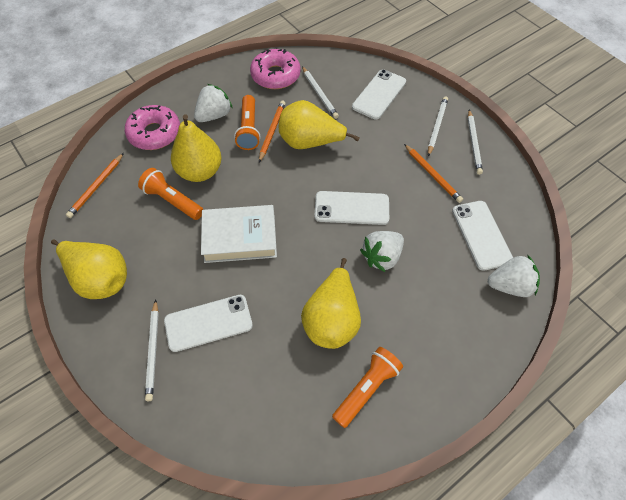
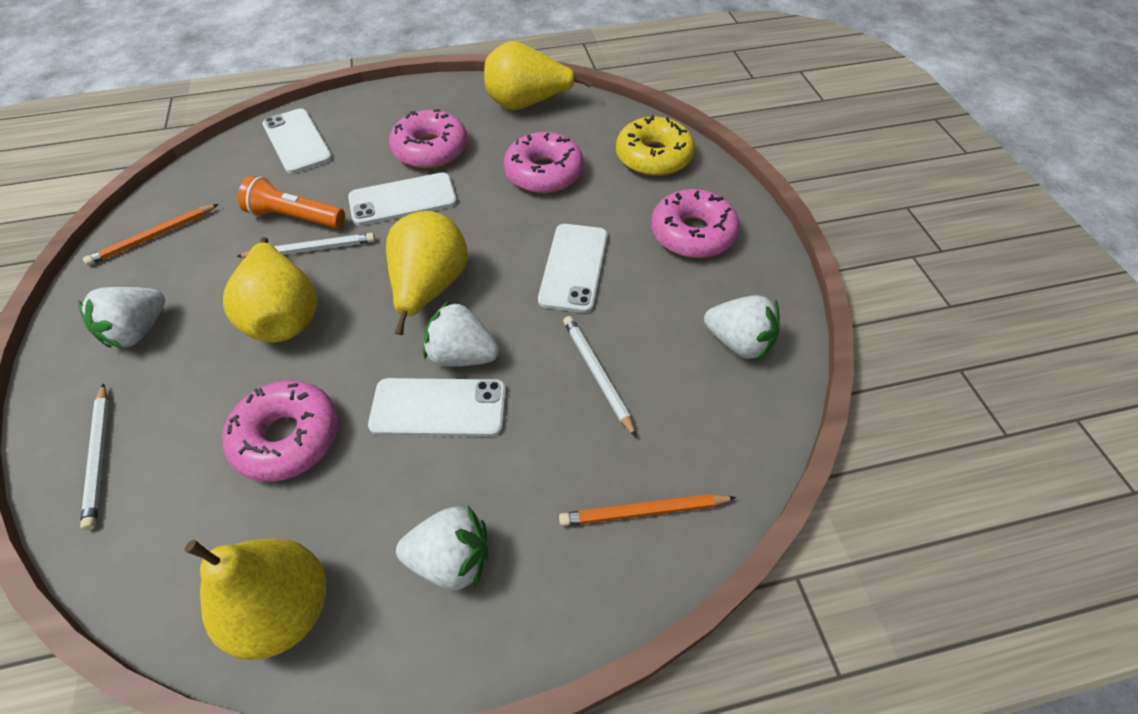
orange flashlight: [138,168,203,220] [234,95,260,150] [332,347,403,428] = 3 -> [238,176,345,228] = 1
orange pencil: [66,153,124,218] [259,101,286,162] [404,144,463,203] = 3 -> [83,204,219,266] [559,494,737,526] = 2
pink donut: [125,105,180,150] [250,49,301,89] = 2 -> [222,380,338,482] [389,109,467,169] [504,132,584,193] [651,189,740,258] = 4
white book: [201,205,277,263] = 1 -> none = 0
white pencil: [145,300,159,401] [302,67,339,119] [428,96,448,156] [468,110,483,175] = 4 -> [80,383,109,530] [236,233,375,258] [563,316,637,438] = 3
white strawberry: [194,84,233,122] [360,231,404,272] [488,254,540,297] = 3 -> [78,287,165,348] [396,506,488,590] [423,300,499,367] [704,295,779,361] = 4
yellow donut: none = 0 -> [616,115,695,176] = 1

